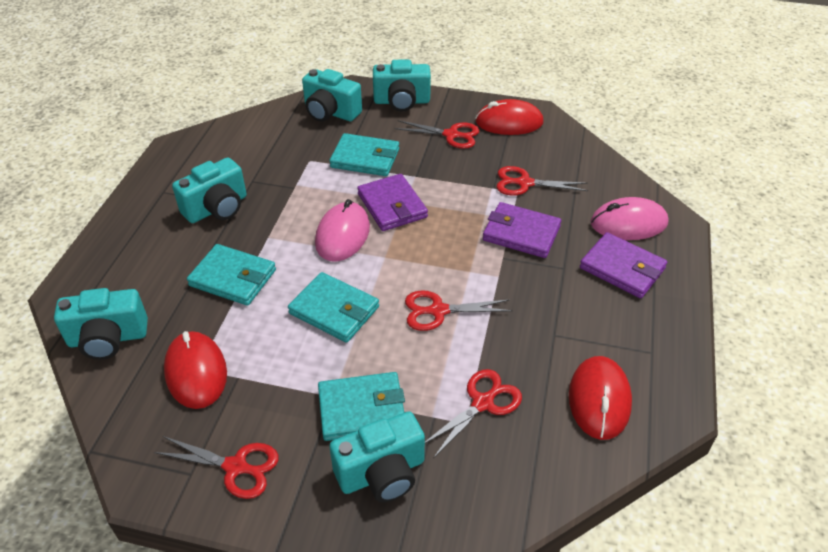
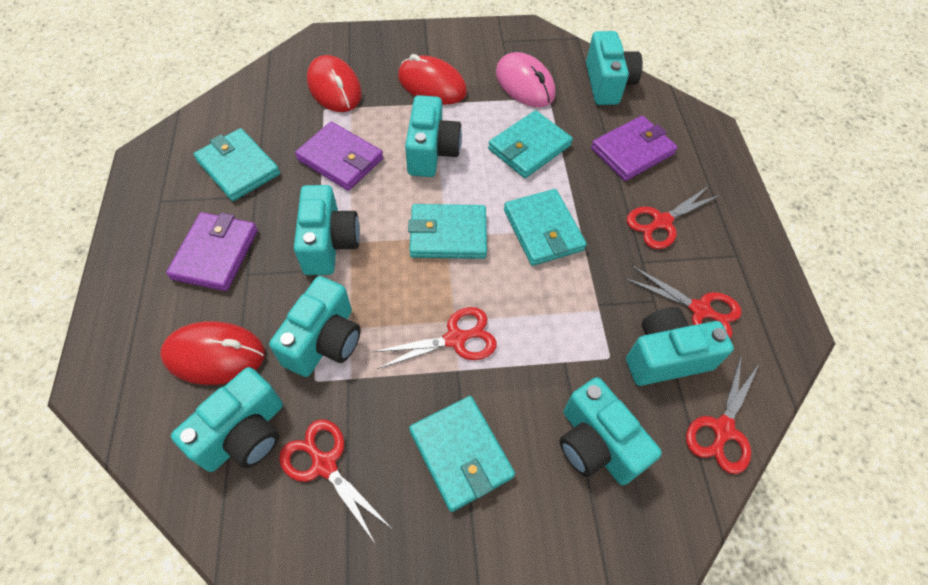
pink mouse: [315,199,370,262] [590,197,668,240] = 2 -> [496,52,555,107] = 1
turquoise camera: [54,288,148,360] [172,158,247,223] [302,69,362,122] [329,411,425,502] [373,59,431,112] = 5 -> [171,367,283,472] [269,276,361,377] [294,185,360,275] [405,95,462,177] [559,377,662,485] [586,31,643,105] [626,307,734,386] = 7
turquoise wallet: [187,244,276,306] [288,272,379,343] [318,372,405,441] [329,133,399,176] = 4 -> [194,128,280,201] [408,204,487,259] [409,396,515,512] [488,110,573,178] [504,189,587,266] = 5

